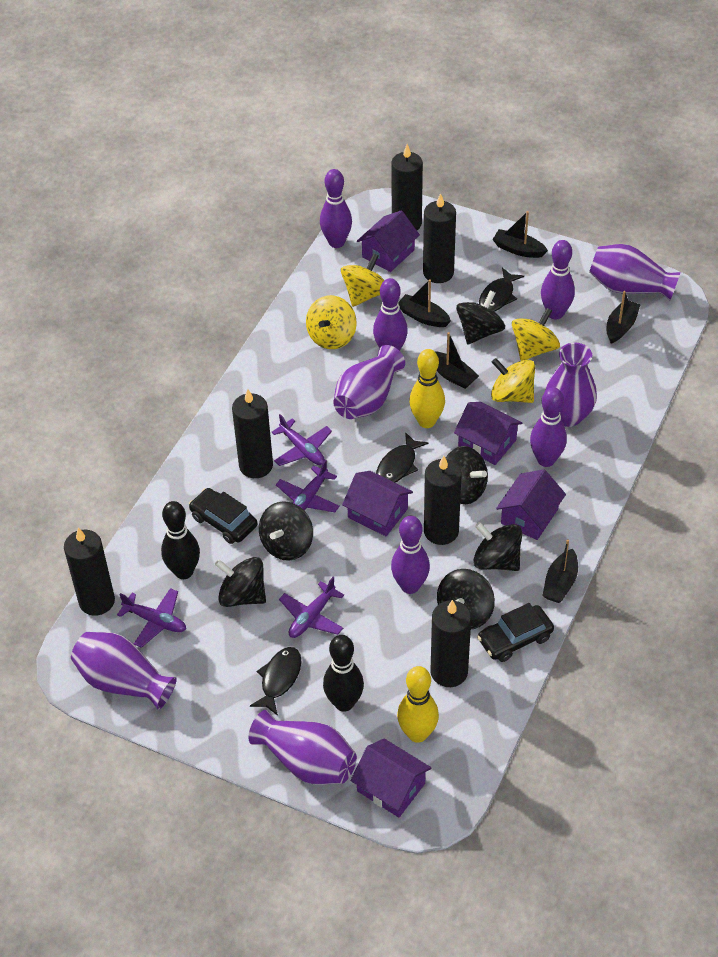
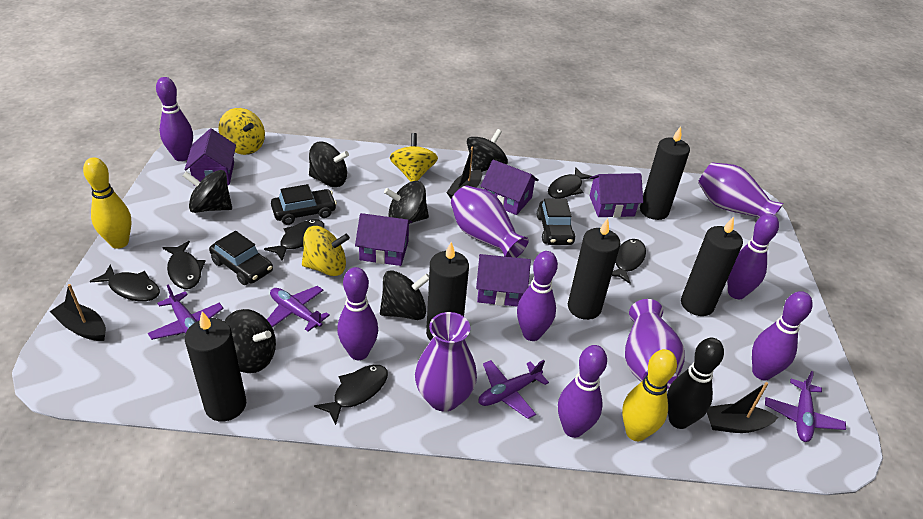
black boat: [398,279,451,327] [434,332,479,389] [492,211,548,258] [542,539,578,603] [607,291,641,343] = 5 -> [50,284,106,341] [447,146,482,199] [707,382,778,433] = 3
black bowling pin: [161,501,200,579] [323,635,364,712] = 2 -> [667,338,724,429] = 1
black candle: [64,527,115,616] [232,389,273,478] [391,144,423,230] [423,193,456,283] [424,456,462,545] [431,600,471,687] = 6 -> [185,311,246,421] [426,242,469,341] [568,218,621,320] [640,126,690,220] [681,216,743,316] = 5
black car: [189,488,257,544] [477,603,554,662] = 2 -> [209,231,273,285] [271,184,337,225] [537,199,575,245] = 3
black fish: [250,647,301,716] [376,432,428,483] [479,268,524,312] = 3 -> [90,264,160,301] [162,241,206,289] [264,219,324,261] [314,365,388,425] [548,167,592,199] [612,239,646,284] = 6
purple bowling pin: [320,169,352,248] [373,278,408,351] [391,516,430,594] [530,388,567,467] [541,240,575,319] = 5 -> [156,77,193,161] [337,267,378,360] [517,251,558,341] [558,345,607,438] [727,213,779,299] [752,291,813,380] = 6
purple vase: [71,632,177,710] [248,710,357,785] [333,345,405,419] [545,342,597,427] [589,244,680,301] = 5 -> [415,312,477,412] [451,186,529,258] [625,299,685,389] [698,162,784,218] = 4
yellow spinning top: [306,295,357,349] [341,253,385,307] [491,358,535,403] [512,308,560,361] = 4 -> [219,108,265,155] [302,226,350,276] [390,133,438,182] = 3

